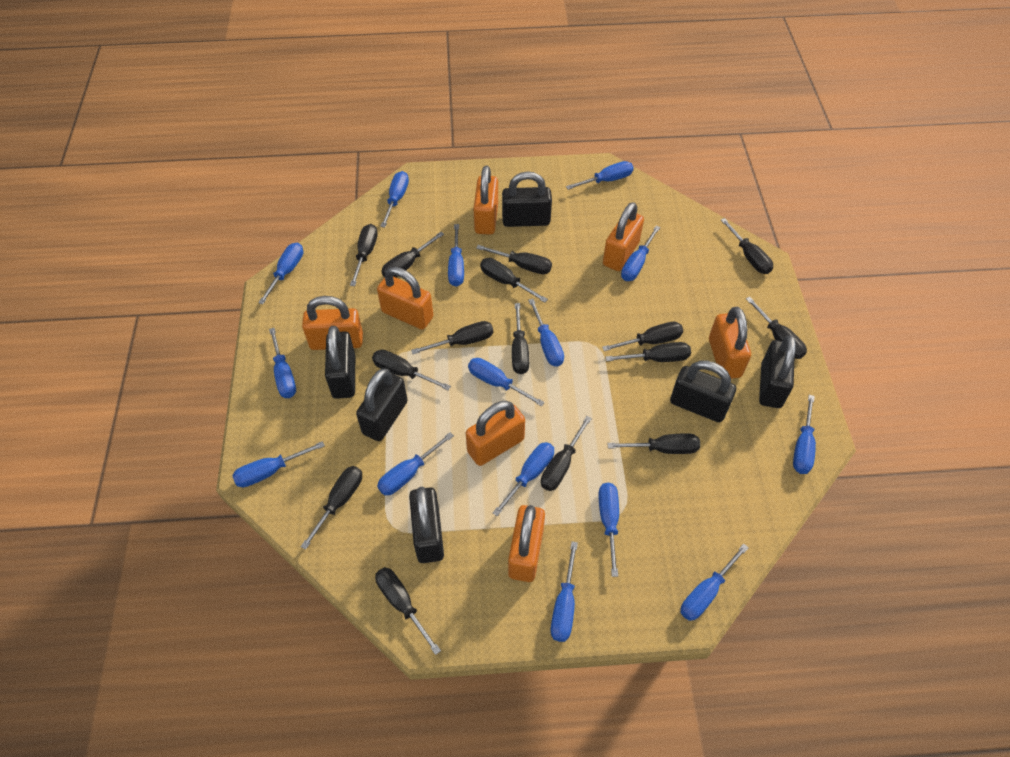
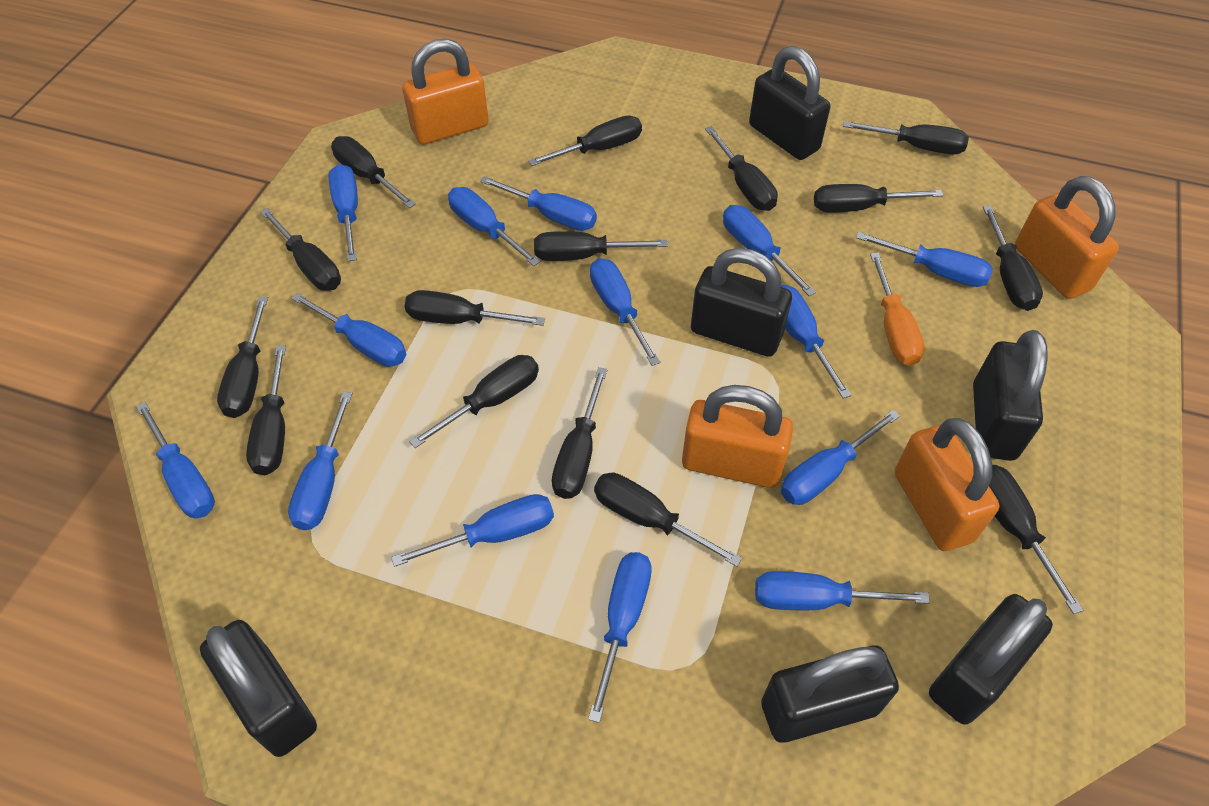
blue screwdriver: [232,441,325,487] [258,243,303,304] [269,328,296,398] [377,432,454,495] [380,171,409,228] [448,224,464,287] [468,358,545,406] [493,442,554,516] [528,299,564,367] [551,541,578,642] [566,161,634,190] [598,483,619,577] [621,226,660,281] [681,544,749,621] [793,395,816,474] = 15 -> [136,402,215,519] [288,392,352,530] [291,292,406,367] [328,164,358,262] [391,494,554,567] [448,187,540,266] [480,176,597,231] [588,552,652,723] [590,258,660,366] [723,205,816,296] [755,571,930,610] [781,285,852,399] [781,410,900,505] [856,232,993,287] = 14
orange padlock: [302,296,363,350] [377,267,433,329] [466,401,525,466] [474,165,498,235] [508,505,545,582] [603,202,644,271] [709,307,751,379] = 7 -> [402,39,489,144] [682,385,793,488] [895,418,999,551] [1015,176,1119,299] = 4
orange screwdriver: none = 0 -> [870,253,925,366] = 1

